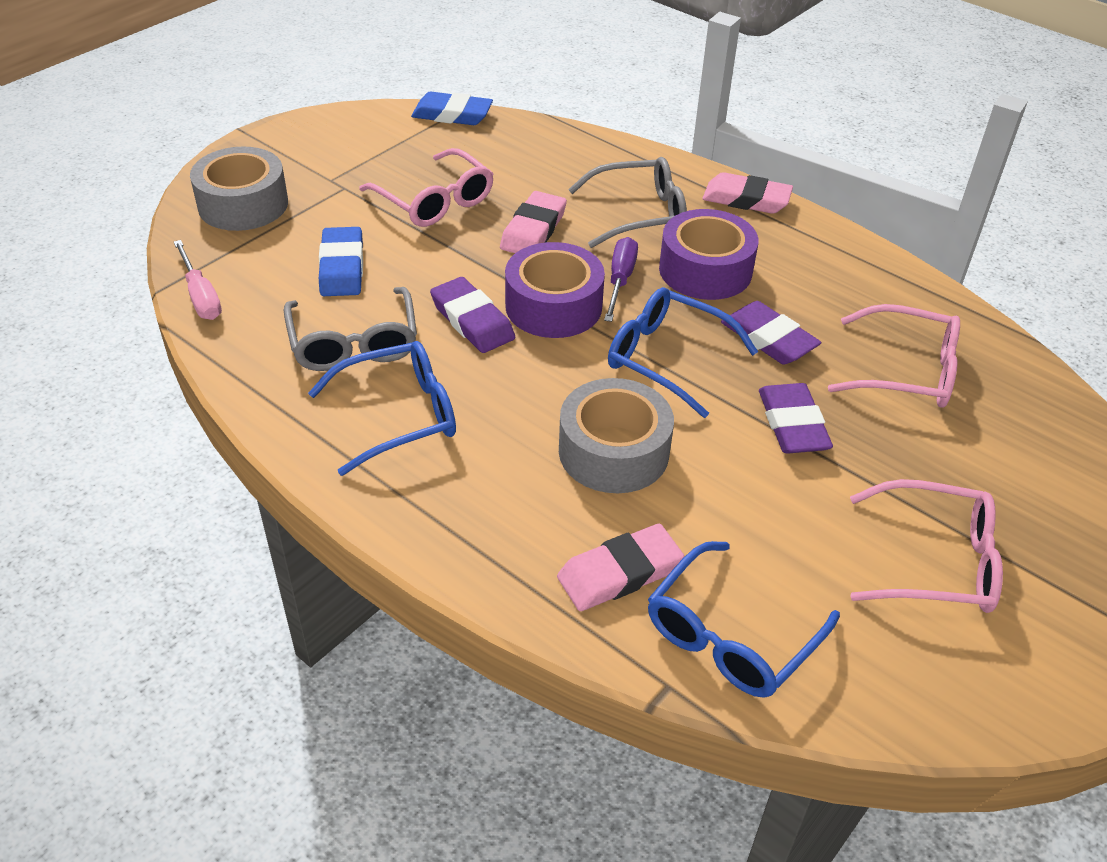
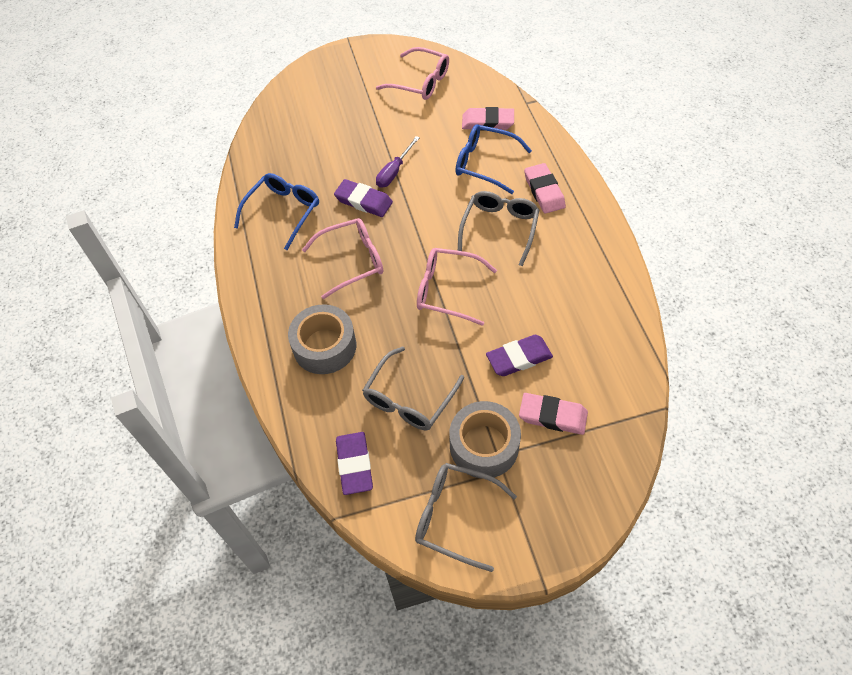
blue eraser: [319,227,363,296] [411,92,493,125] = 2 -> none = 0
blue glasses: [308,341,456,476] [608,287,758,418] [648,541,840,698] = 3 -> [234,173,319,250] [455,124,532,194] = 2
grey glasses: [284,287,417,371] [568,157,687,248] = 2 -> [362,346,464,430] [415,463,517,572] [458,191,539,266] = 3
pink screwdriver: [174,240,222,320] = 1 -> none = 0
purple tape: [505,242,605,338] [659,209,758,300] = 2 -> none = 0

